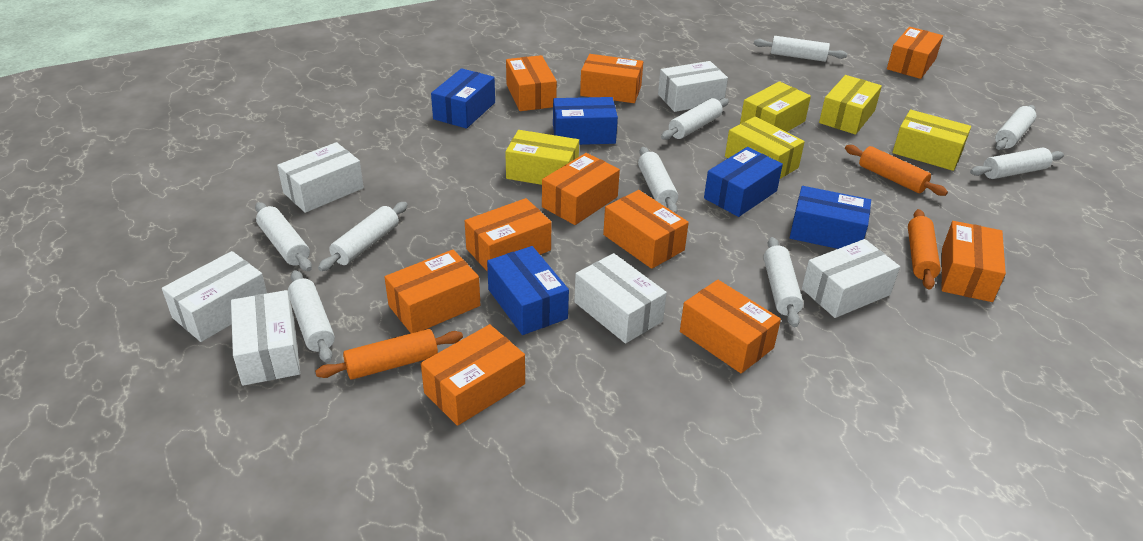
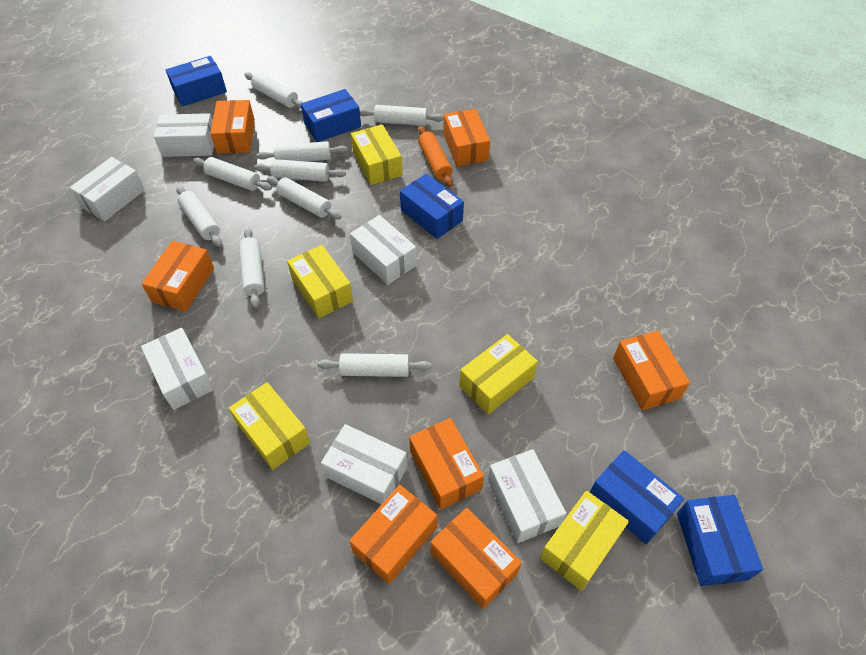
orange box: [385,250,480,333] [421,324,525,426] [465,198,552,272] [506,55,557,111] [542,153,620,225] [580,54,643,103] [603,190,689,269] [680,280,781,373] [887,27,943,79] [942,221,1006,302] = 10 -> [141,241,214,312] [210,100,255,154] [349,485,437,584] [409,418,484,510] [431,508,522,609] [443,109,490,166] [613,330,690,411] = 7
orange rolling pin: [315,329,463,380] [845,145,948,196] [908,209,941,290] = 3 -> [418,126,453,187] = 1

